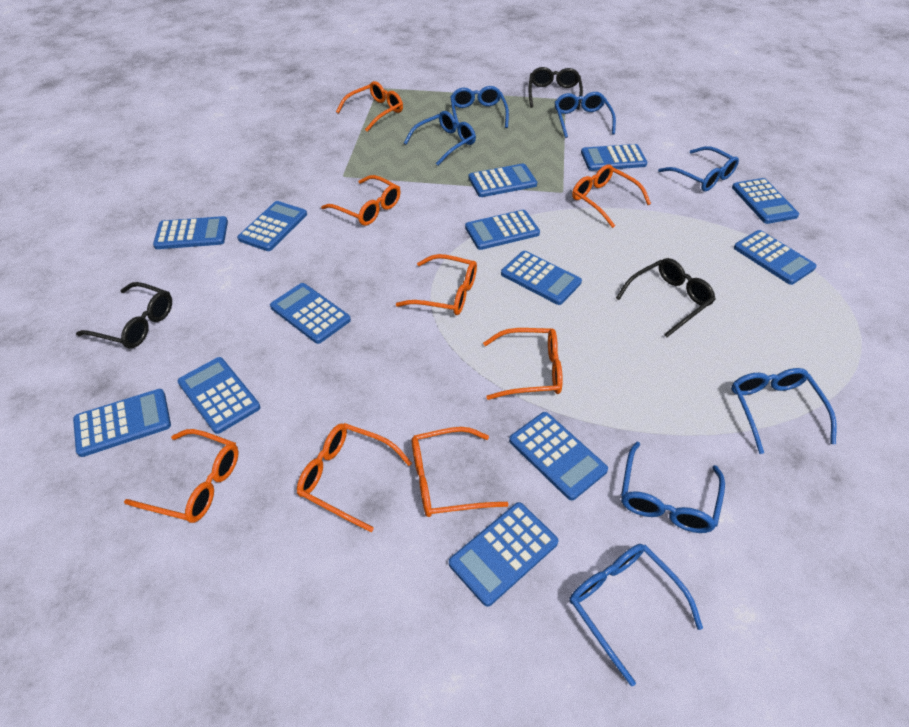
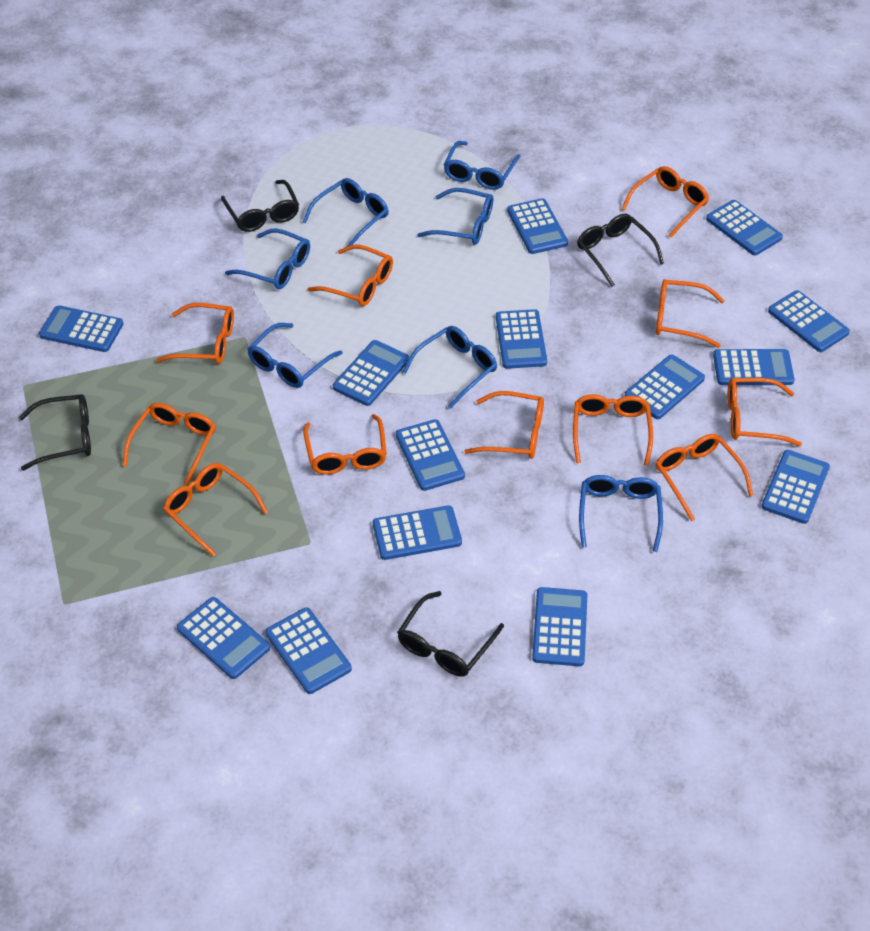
black glasses: [76,282,172,348] [528,67,583,110] [616,258,716,337] = 3 -> [19,394,91,471] [221,180,299,232] [397,591,504,676] [577,214,664,287] = 4
blue calculator: [73,389,171,457] [153,216,228,249] [178,357,260,434] [237,201,307,251] [270,283,351,344] [449,502,558,607] [465,210,540,250] [469,164,537,197] [501,251,582,305] [509,412,608,500] [581,144,648,171] [732,178,799,224] [734,230,817,285] = 13 -> [39,305,123,352] [177,597,270,679] [265,608,352,694] [333,340,409,406] [373,505,462,560] [396,419,465,491] [496,309,547,369] [507,198,568,254] [532,587,587,666] [624,354,705,419] [706,200,783,256] [713,349,794,385] [761,450,830,524] [768,290,850,352] = 14
orange glasses: [124,429,239,523] [297,423,412,532] [321,175,401,226] [336,81,403,132] [396,254,477,315] [412,427,509,517] [483,328,563,400] [572,164,651,228] = 8 -> [122,403,216,485] [156,303,234,364] [163,463,268,556] [303,414,387,475] [308,245,393,306] [464,391,544,459] [573,394,653,466] [622,166,709,238] [656,279,725,348] [656,434,753,521] [728,378,802,446] = 11

